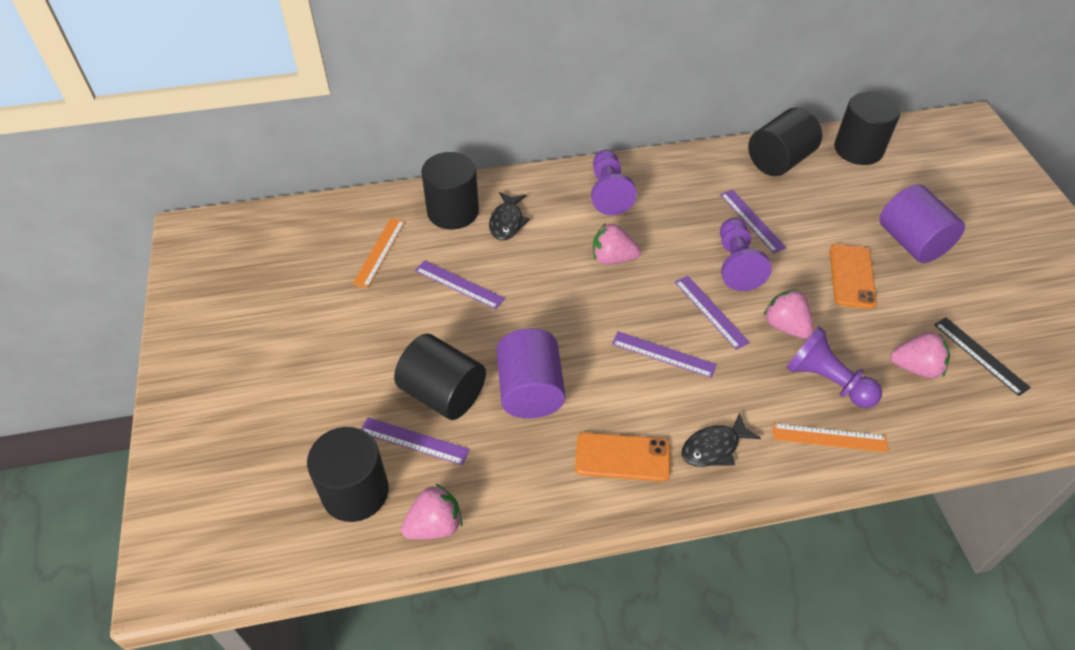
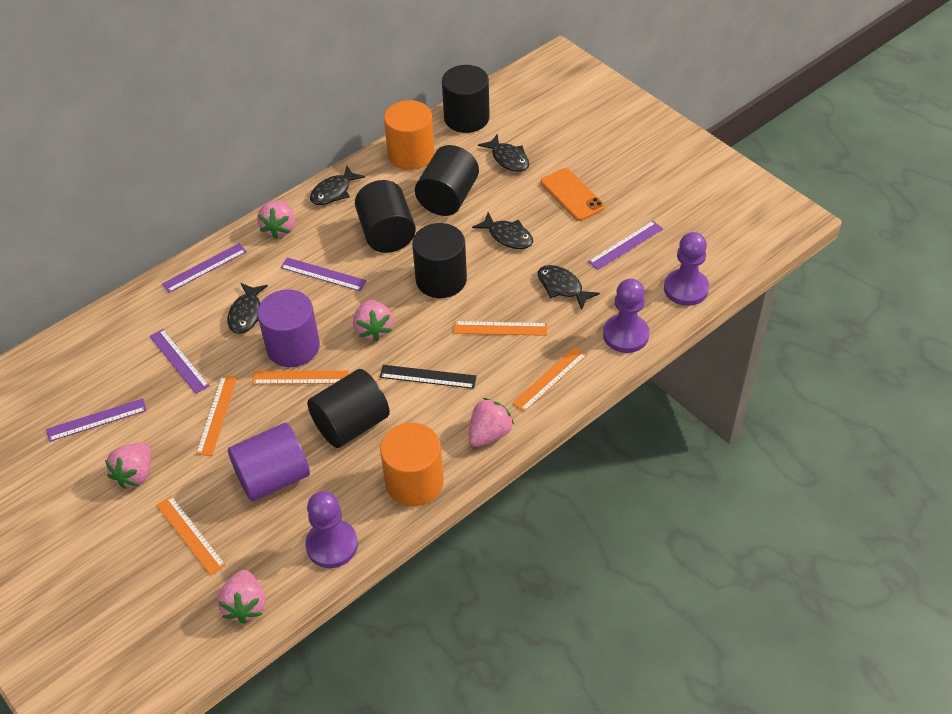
black fish: [489,192,530,240] [681,412,761,467] = 2 -> [227,283,268,334] [310,166,365,205] [472,212,533,249] [478,134,529,172] [538,265,600,310] = 5
orange cylinder: none = 0 -> [380,423,444,506] [384,100,435,170] = 2
orange phone: [575,433,670,481] [830,244,877,309] = 2 -> [540,168,605,221] = 1
orange ruler: [353,218,405,288] [773,423,888,452] = 2 -> [157,496,226,575] [196,375,237,456] [252,371,349,384] [454,321,547,336] [512,347,587,412] = 5
pink strawberry: [401,483,462,539] [593,223,641,265] [763,289,814,339] [890,332,950,379] = 4 -> [105,443,151,489] [217,570,266,624] [257,200,295,239] [353,300,393,342] [468,398,514,447] = 5

